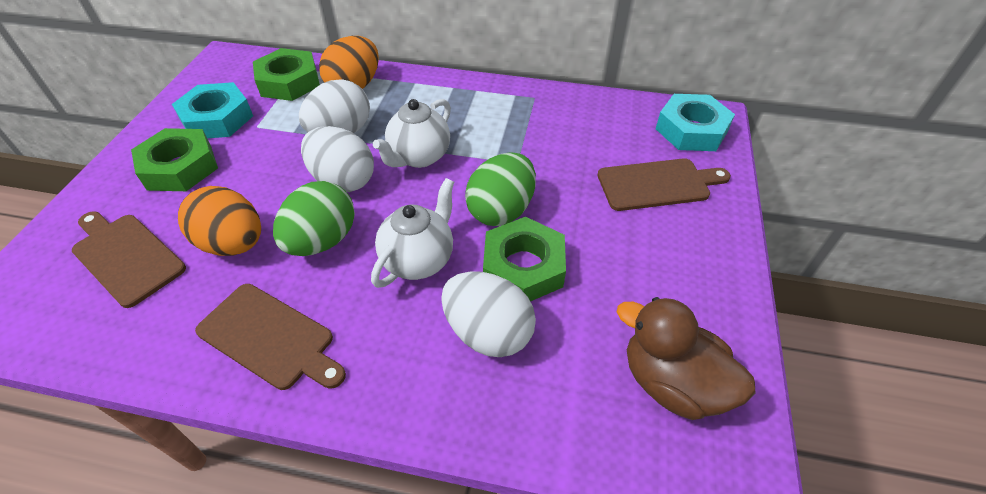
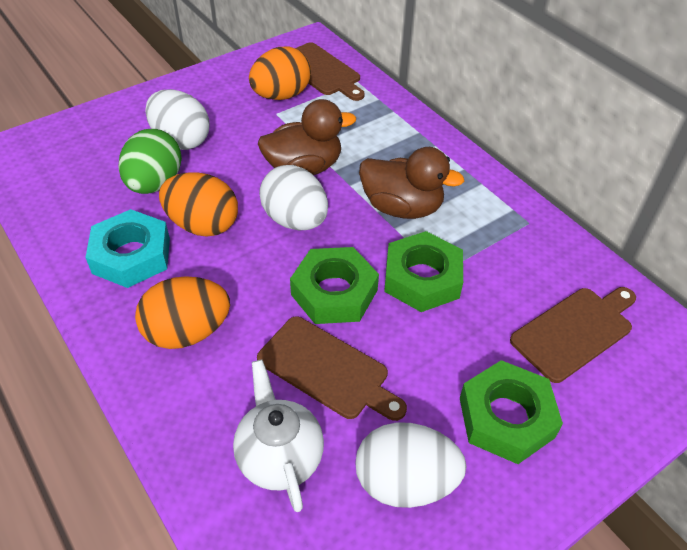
brown duck: [617,297,755,420] = 1 -> [258,99,356,175] [359,147,464,219] = 2
green egg: [273,181,355,256] [465,152,536,226] = 2 -> [118,129,182,194] = 1
orange egg: [178,186,261,256] [319,36,379,89] = 2 -> [135,276,230,349] [159,172,238,237] [249,47,311,100] = 3
turquoise nut: [172,82,253,138] [656,94,735,151] = 2 -> [85,209,170,288] = 1
white teapot: [371,178,454,288] [373,99,451,168] = 2 -> [233,360,324,512] = 1

